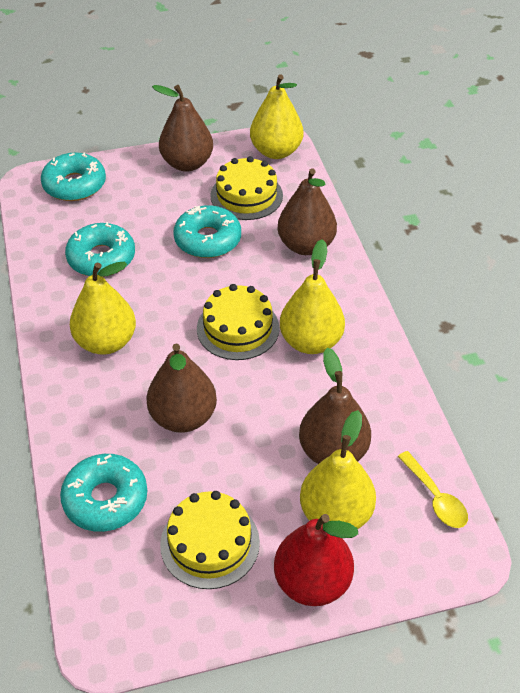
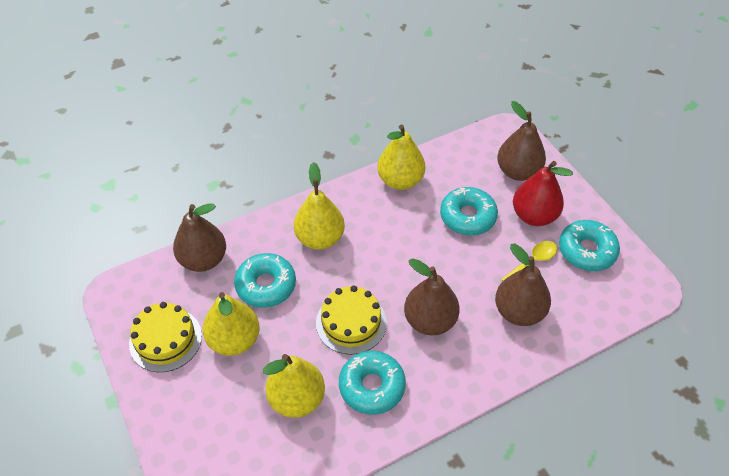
yellow cake: [160,491,260,589] [197,284,280,360] [210,156,283,220] = 3 -> [129,302,202,372] [316,285,387,355] = 2

